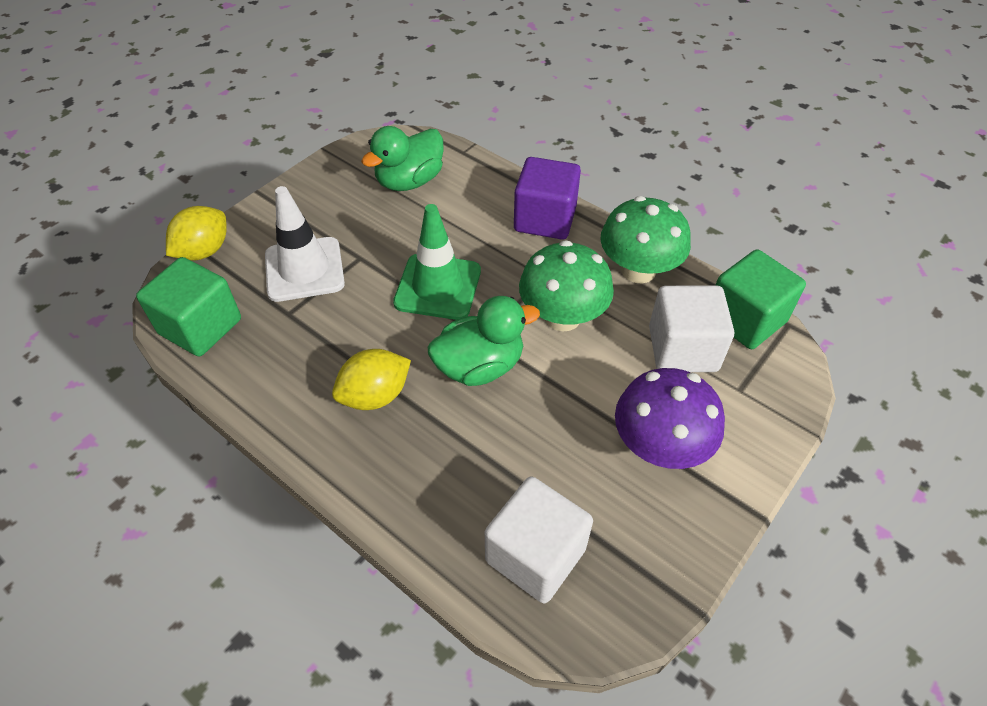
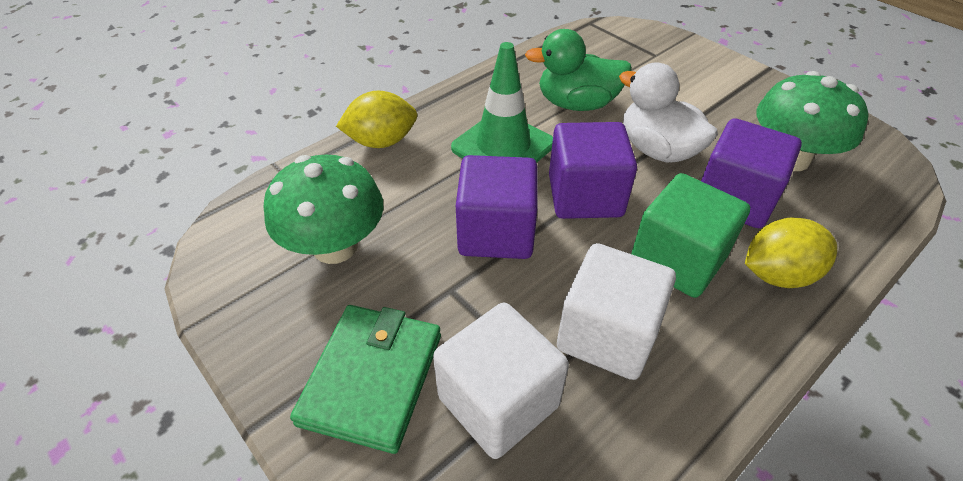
green cube: [136,257,241,356] [716,249,806,349] = 2 -> [631,173,750,298] = 1
green duck: [361,126,444,191] [428,296,540,386] = 2 -> [525,29,632,111] = 1
green wallet: none = 0 -> [290,305,441,454] = 1
purple cube: [514,157,581,240] = 1 -> [456,155,538,259] [549,122,637,219] [701,118,802,228] = 3
purple mushroom: [615,368,725,469] = 1 -> none = 0
white duck: none = 0 -> [619,63,718,163] = 1
white traffic cone: [265,186,345,302] = 1 -> none = 0

